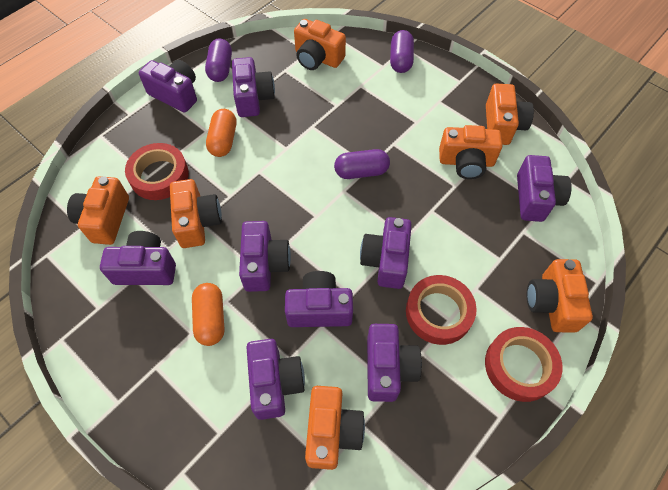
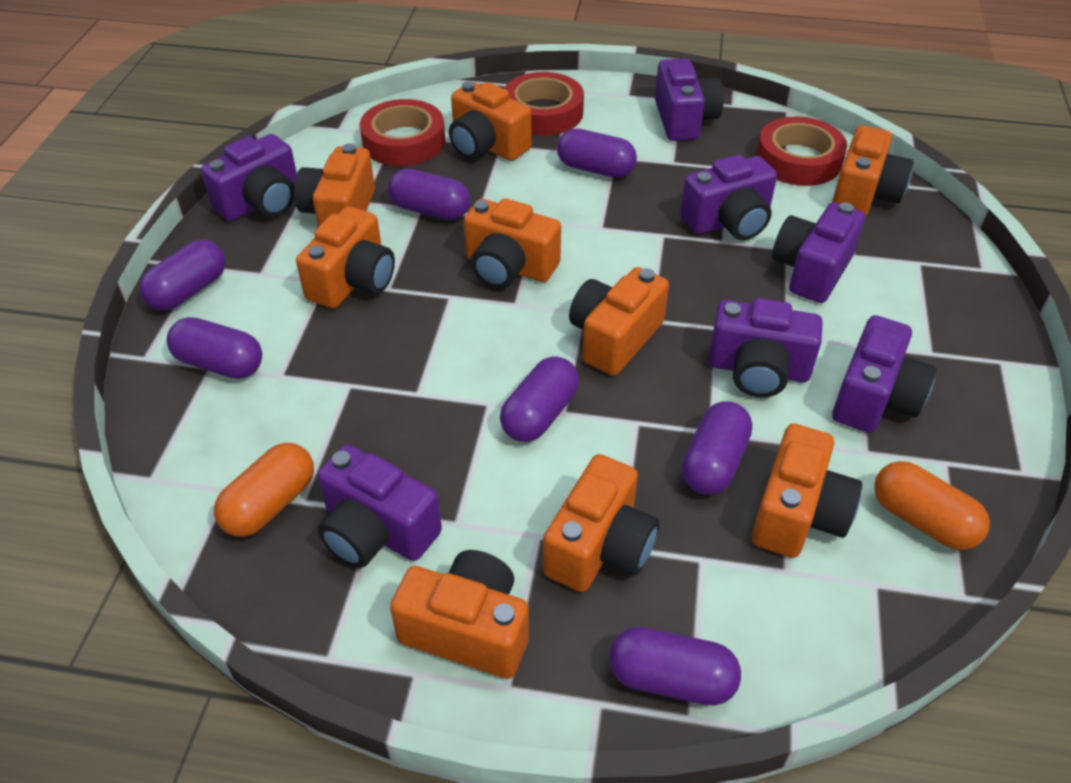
orange camera: [67,176,129,245] [170,179,222,248] [294,19,346,70] [305,386,365,470] [439,125,502,179] [486,83,534,145] [527,259,593,333] = 7 -> [294,144,375,227] [296,206,395,309] [390,550,529,679] [449,82,531,161] [464,198,561,288] [543,454,659,592] [569,267,669,376] [752,423,862,558] [832,125,914,216] = 9
purple camera: [100,231,176,285] [139,60,197,113] [232,57,275,117] [239,221,291,292] [246,339,305,420] [285,271,353,327] [360,217,412,289] [367,324,422,402] [517,155,572,222] = 9 -> [201,134,297,221] [318,445,442,568] [655,59,724,141] [680,155,777,240] [708,298,823,398] [772,202,865,303] [832,315,936,433] = 7
purple capsule: [205,38,232,82] [334,149,390,179] [390,30,414,73] = 3 -> [139,239,226,311] [167,317,262,378] [388,169,470,220] [500,356,579,442] [557,128,637,178] [609,627,741,706] [682,401,752,495] = 7

